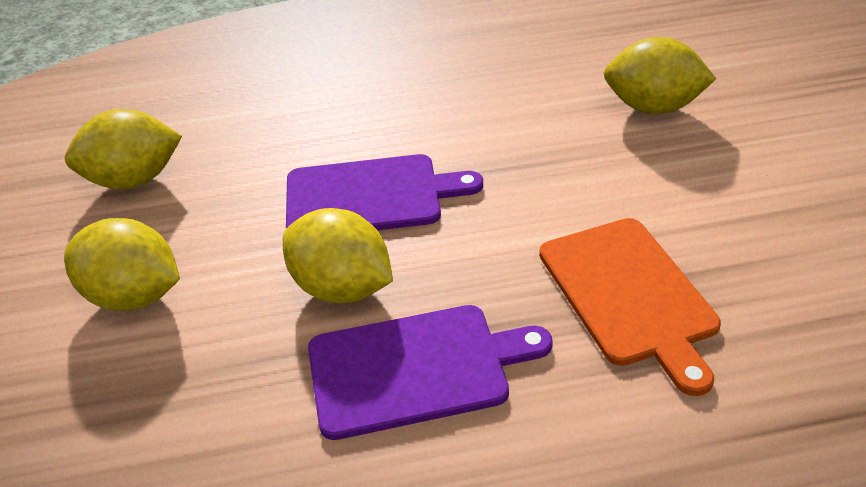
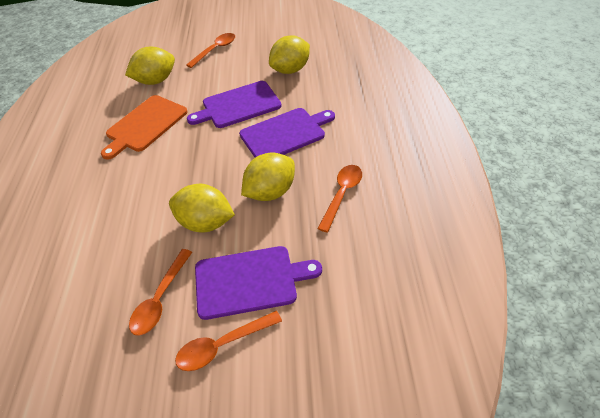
orange spoon: none = 0 -> [129,249,192,336] [175,311,282,371] [186,33,235,68] [317,165,362,233] = 4
purple cutting board: [286,154,483,230] [308,305,553,440] = 2 -> [187,81,282,128] [195,246,322,320] [239,108,335,157] = 3

